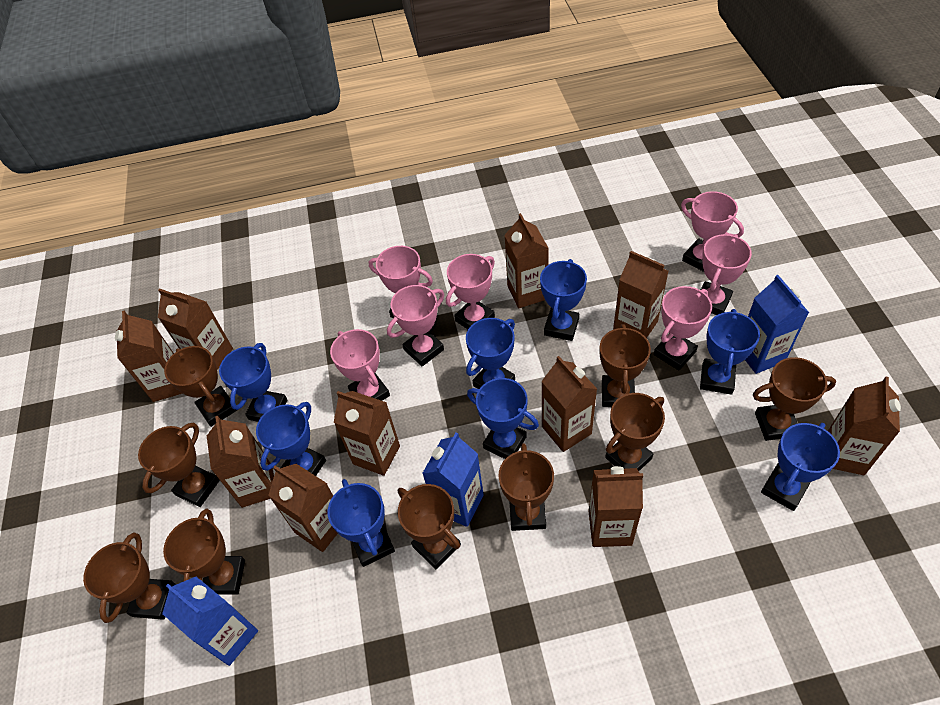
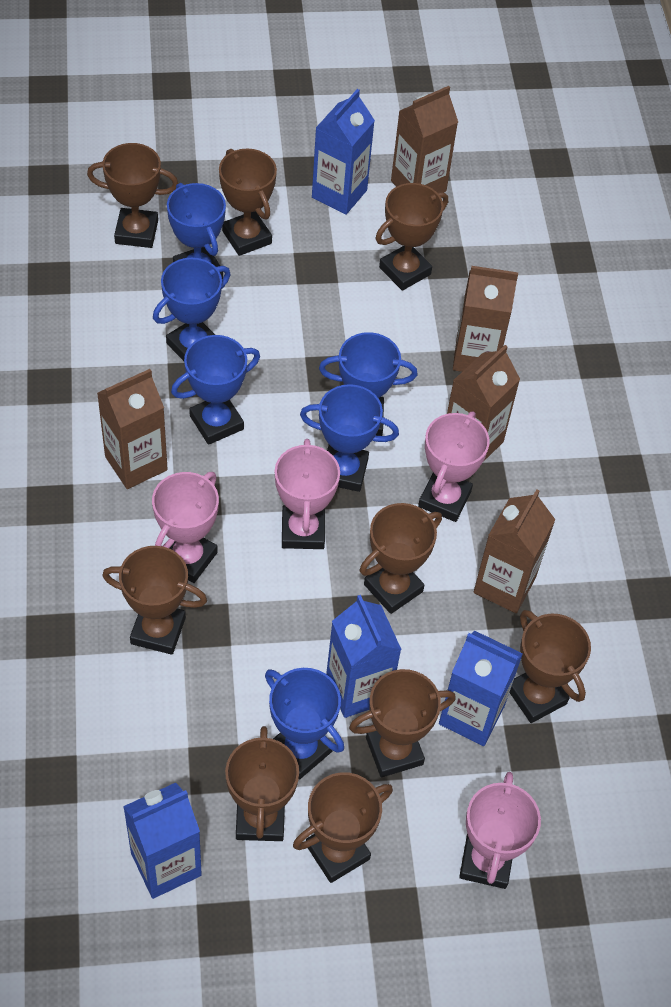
blue carton: [162,577,258,666] [422,432,484,527] [745,275,809,374] = 3 -> [123,783,202,899] [312,89,375,215] [326,595,402,718] [439,630,523,746] = 4
blue trophy: [219,343,287,422] [256,402,326,476] [328,479,395,567] [466,318,515,389] [467,378,539,459] [540,259,587,341] [700,309,760,395] [761,423,840,511] = 8 -> [153,258,230,361] [167,183,226,279] [171,335,260,445] [265,668,344,779] [300,384,399,492] [319,332,417,436] = 6
brown carton: [115,311,183,402] [158,288,233,370] [207,416,274,508] [268,464,338,552] [334,391,400,476] [504,213,549,308] [541,356,597,452] [589,466,643,547] [613,251,668,338] [828,377,901,475] = 10 -> [97,369,168,489] [391,86,458,193] [447,345,520,462] [453,266,518,372] [474,489,555,613] = 5
pink trophy: [330,329,390,401] [369,246,433,318] [387,285,444,366] [446,254,495,329] [654,286,712,371] [681,191,744,272] [701,234,752,315] = 7 -> [152,472,219,583] [275,439,340,549] [418,411,490,522] [459,772,541,889] = 4

